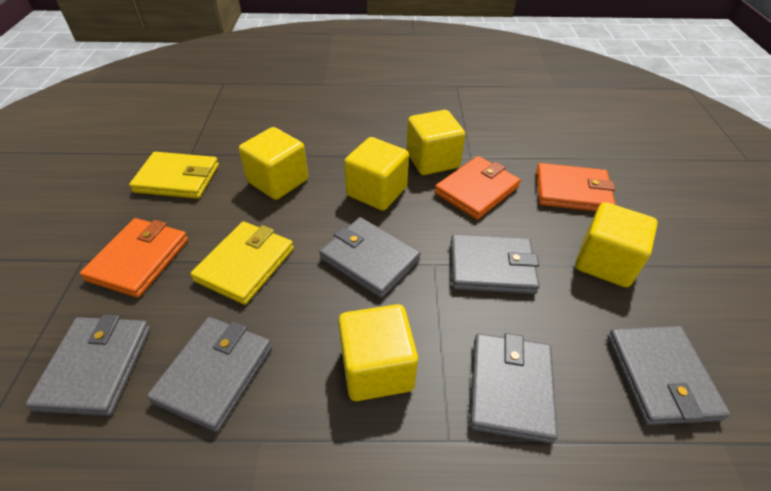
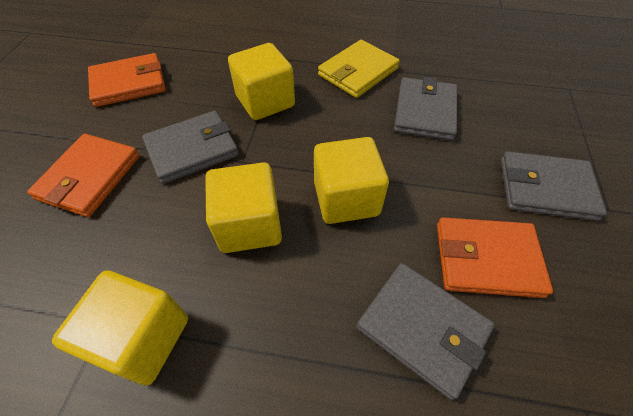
grey wallet: [25,314,151,416] [147,317,272,432] [319,217,421,298] [451,234,540,294] [470,333,558,444] [607,326,730,425] = 6 -> [142,111,239,184] [356,263,495,400] [394,77,457,141] [501,151,607,221] = 4
yellow cube: [239,127,308,200] [338,304,418,401] [344,137,409,211] [406,110,465,175] [575,202,658,287] = 5 -> [52,270,188,385] [205,162,282,253] [228,43,295,120] [314,137,389,224] = 4
yellow wallet: [129,152,219,199] [190,221,294,305] = 2 -> [318,40,400,98] = 1

